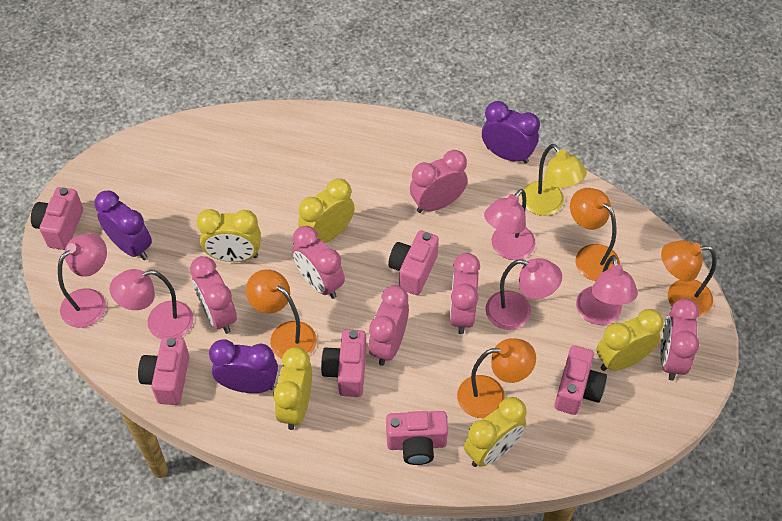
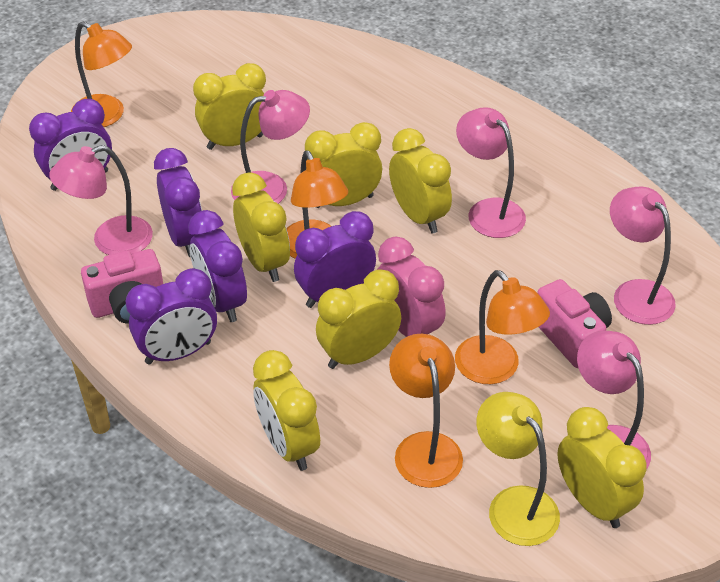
pink camera: [31,187,83,250] [138,337,189,405] [321,329,367,397] [386,411,448,465] [388,230,439,295] [554,345,607,415] = 6 -> [81,249,163,323] [537,279,612,368] = 2
pink clock: [190,256,237,334] [292,226,345,299] [368,285,409,366] [410,150,468,213] [450,253,480,334] [660,299,699,381] = 6 -> [377,237,446,337] = 1
purple clock: [94,191,152,260] [209,339,278,393] [482,101,540,164] = 3 -> [29,99,112,191] [126,268,217,364] [154,148,202,257] [188,210,247,322] [294,211,376,308] = 5
yellow clock: [197,209,261,262] [273,347,312,430] [298,178,355,243] [464,397,527,467] [597,309,664,371] = 5 -> [193,63,266,150] [232,172,290,282] [253,350,320,471] [305,122,382,208] [316,269,401,369] [389,128,452,234] [557,407,646,528] = 7

